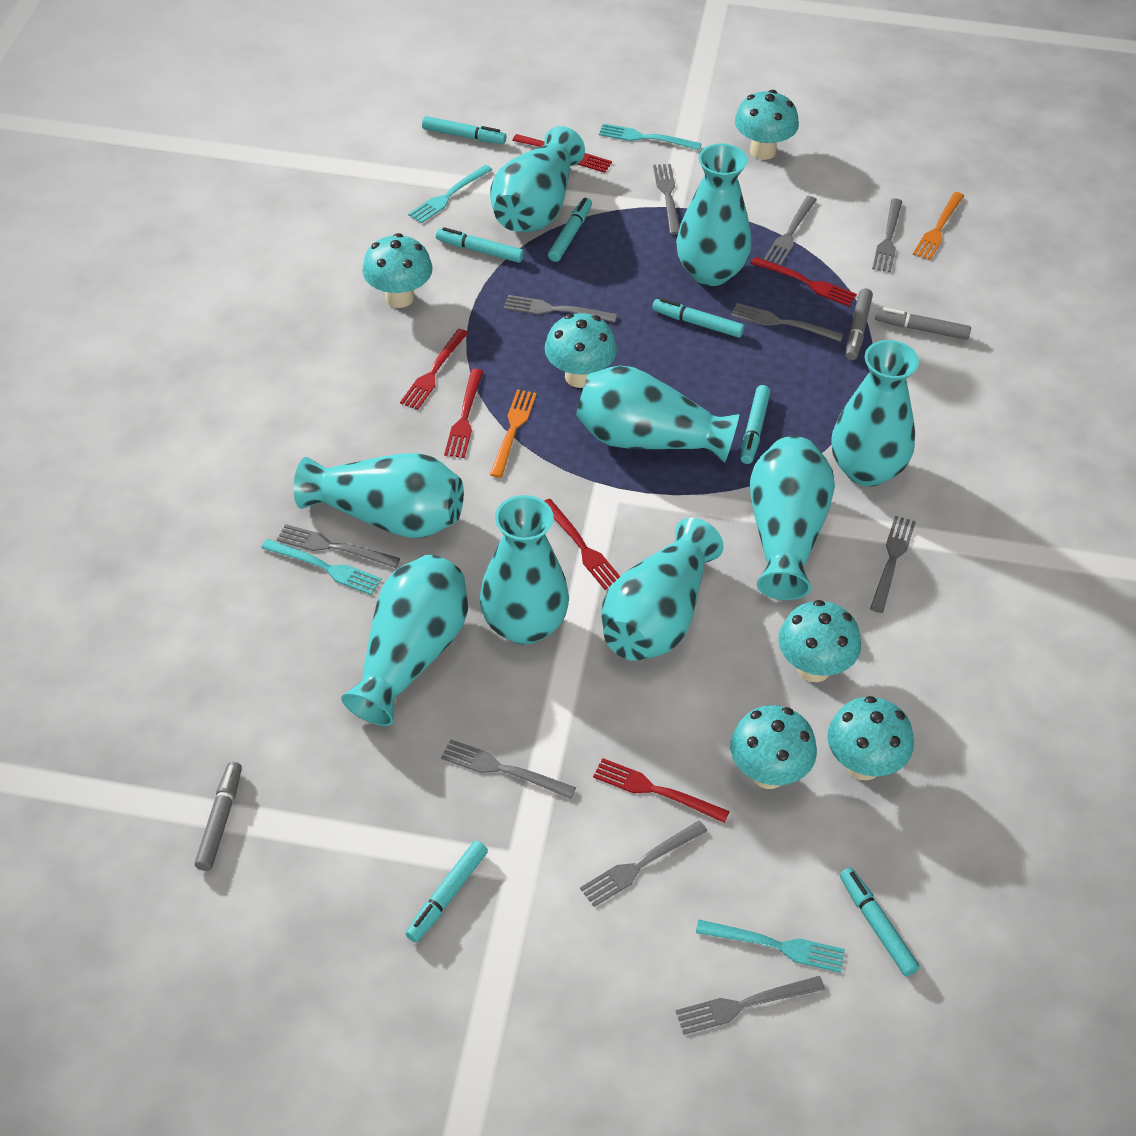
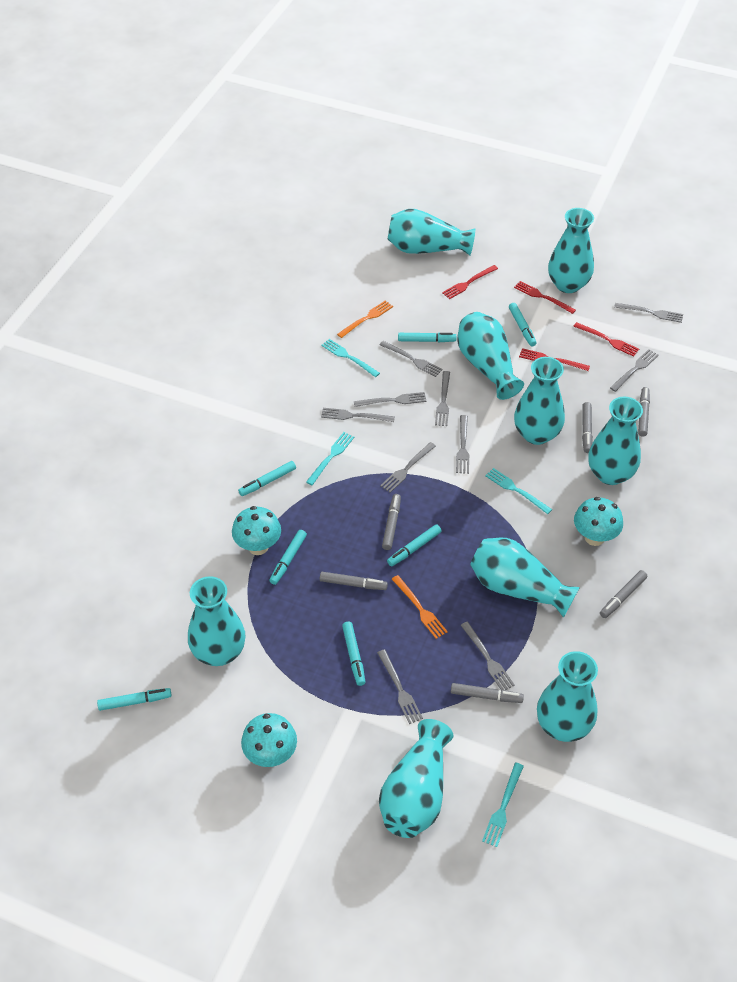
grey marker: [195,762,242,871] [846,288,873,360] [875,307,971,340] = 3 -> [320,572,388,590] [382,494,401,550] [451,683,524,703] [582,402,593,453] [600,570,647,618] [638,387,650,437] = 6
red fork: [400,329,468,410] [444,369,483,458] [512,134,612,173] [544,499,620,590] [593,758,730,823] [751,257,857,306] = 6 -> [442,265,498,299] [514,281,576,314] [519,348,590,371] [573,322,639,357] = 4
turquoise mushroom: [363,233,432,308] [545,313,617,388] [730,705,817,789] [735,90,799,160] [778,600,861,682] [827,696,914,780] = 6 -> [232,506,281,555] [241,713,297,767] [574,497,623,546] = 3

